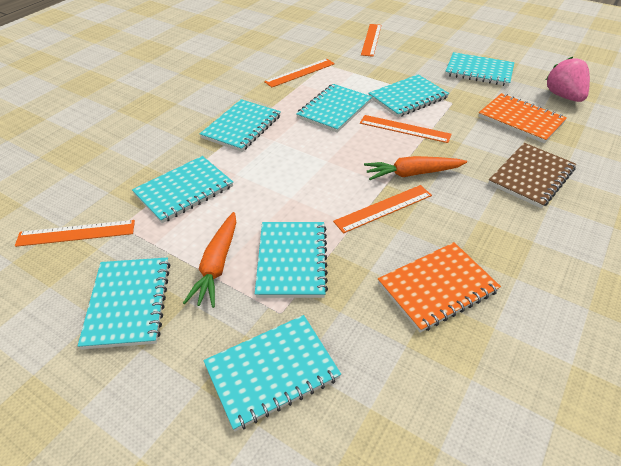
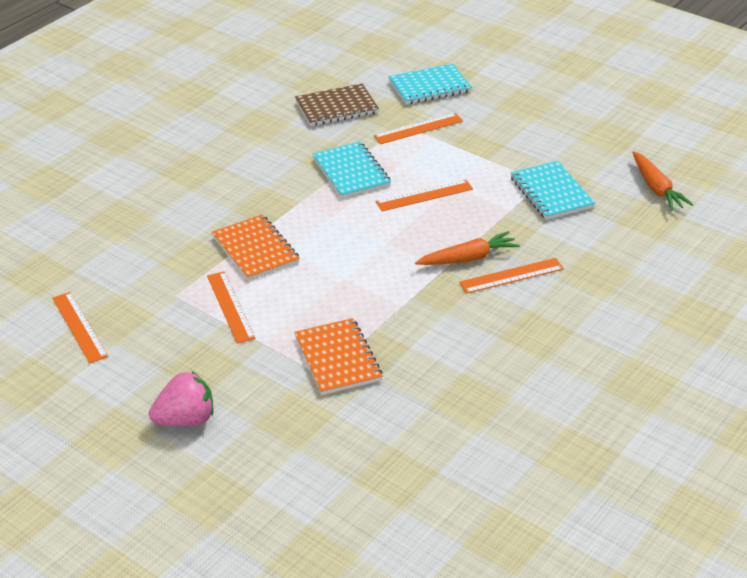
turquoise notebook: [78,257,170,349] [132,156,233,223] [200,99,281,152] [203,315,341,431] [255,222,328,298] [296,84,372,132] [368,75,449,117] [445,52,515,86] = 8 -> [312,142,391,198] [388,63,472,105] [511,161,595,220] = 3

